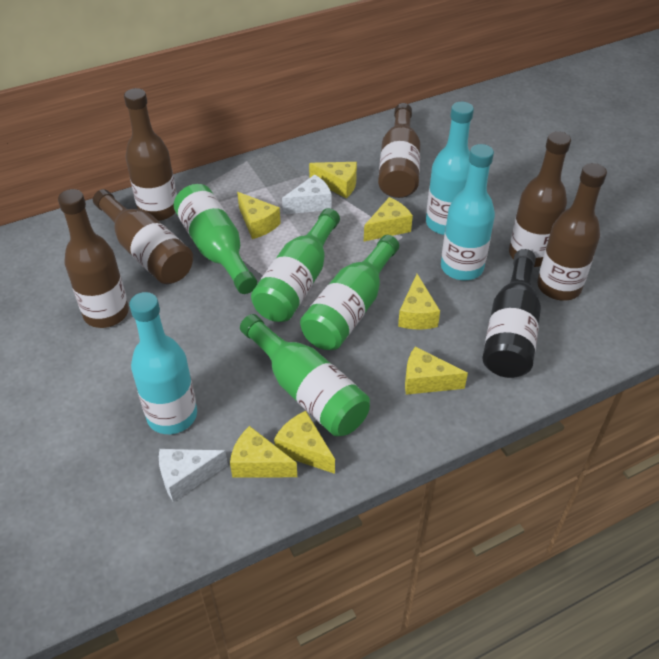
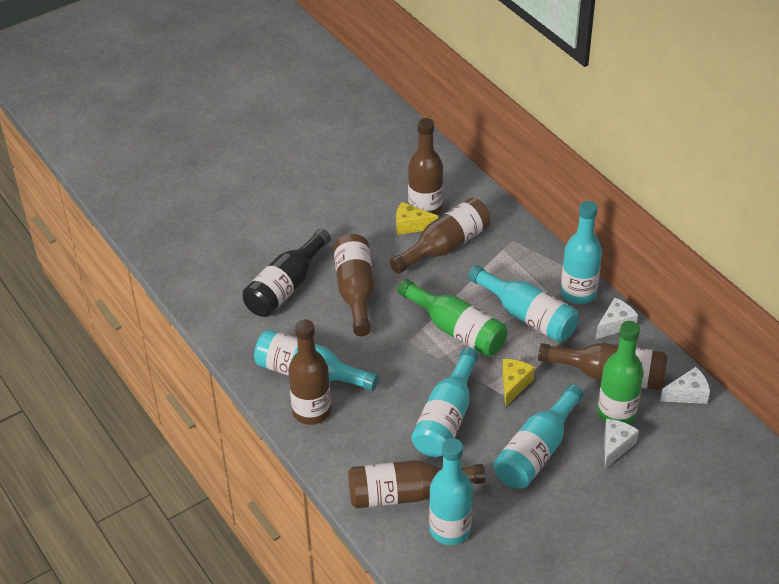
green bottle: [174,184,257,294] [240,314,370,437] [251,208,340,322] [300,235,399,350] = 4 -> [398,279,507,357] [597,321,644,424] = 2
turquoise bottle: [129,292,197,434] [426,102,474,235] [441,144,495,280] = 3 -> [254,330,379,391] [411,347,479,457] [429,438,473,545] [468,265,579,342] [494,384,584,489] [561,201,602,304] = 6
white cheese: [159,449,228,502] [282,174,331,214] = 2 -> [596,297,638,339] [604,419,639,469] [660,367,710,404] = 3
yellow cheese: [230,426,297,478] [237,192,281,239] [274,411,335,474] [309,162,357,198] [364,197,413,241] [398,274,440,329] [405,347,468,395] = 7 -> [396,202,438,235] [502,359,535,407] = 2

